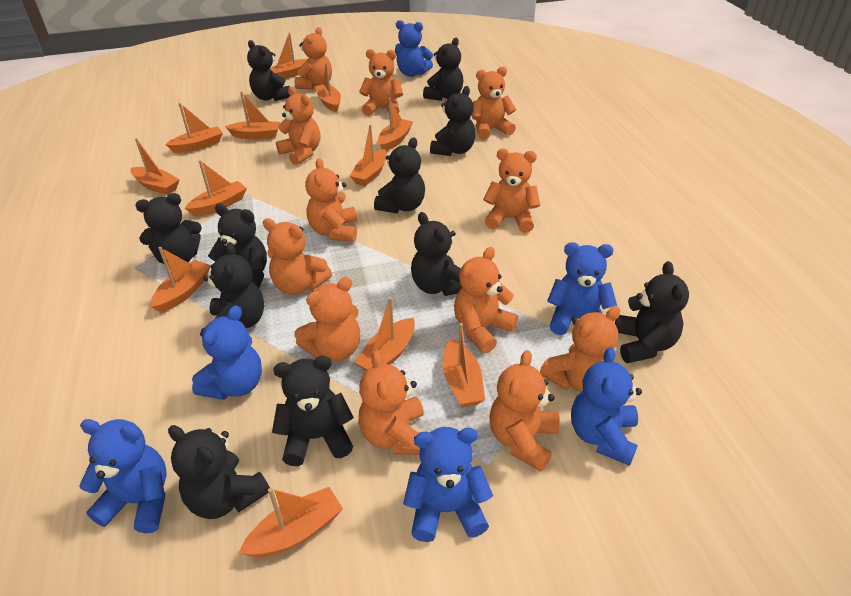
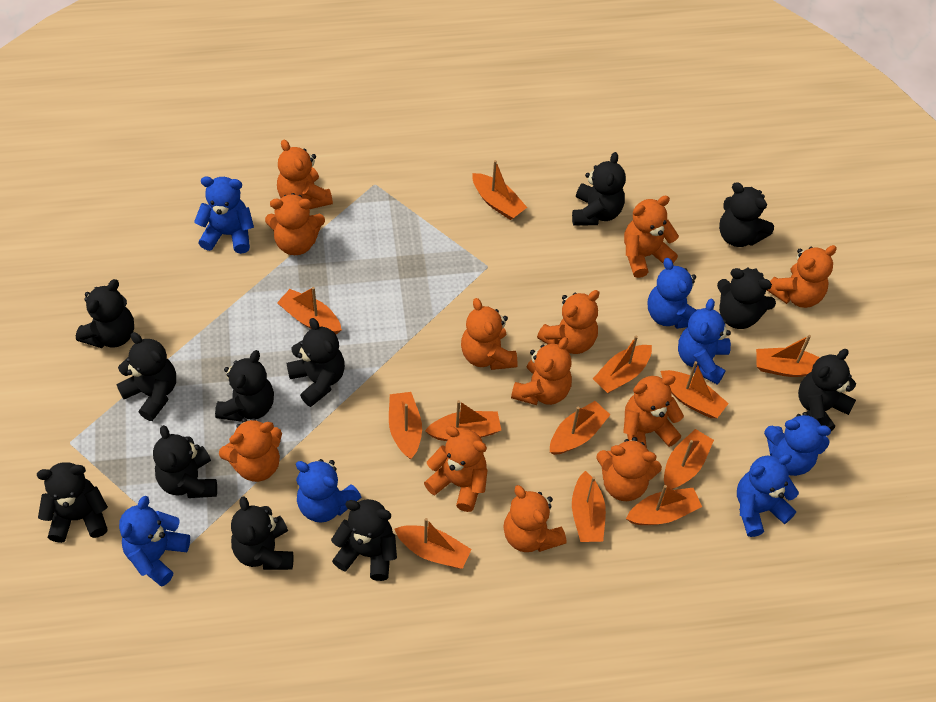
black teddy bear: [136,193,202,264] [168,425,270,519] [203,242,264,328] [208,204,267,288] [247,40,290,101] [272,356,354,466] [374,137,425,213] [411,212,462,296] [423,38,464,101] [430,86,476,156] [615,261,689,363] = 11 -> [37,462,108,543] [76,279,134,348] [116,332,176,421] [153,425,217,498] [215,350,274,422] [231,496,293,570] [287,318,345,407] [331,499,397,581] [572,152,626,226] [717,268,776,329] [719,182,774,247] [798,349,856,431] = 12
blue teddy bear: [80,419,167,533] [192,305,262,400] [395,20,433,77] [403,427,493,542] [547,242,617,335] [571,347,642,466] = 6 -> [119,496,190,587] [194,176,254,254] [296,459,361,523] [648,258,700,329] [678,299,731,385] [737,454,799,537] [764,412,831,476] = 7

